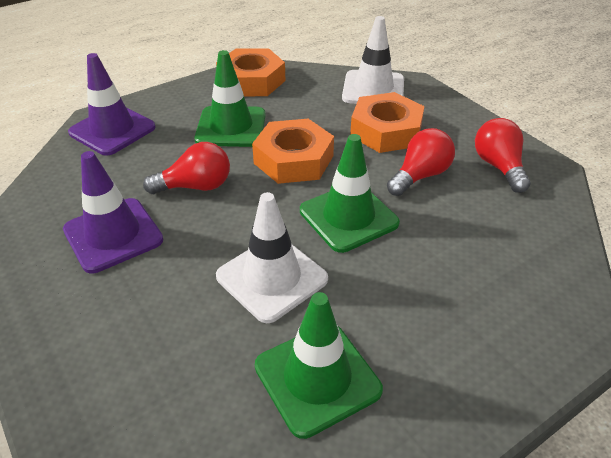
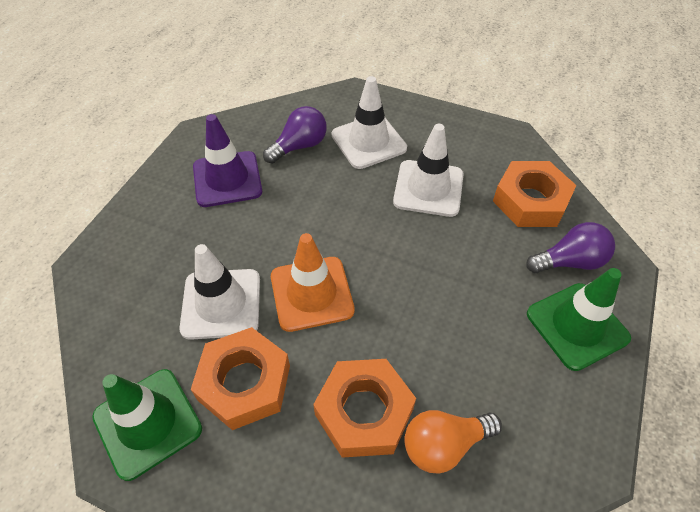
green traffic cone: [194,50,265,147] [255,292,383,439] [300,134,400,253] = 3 -> [92,369,202,481] [527,268,631,371] = 2
orange light bulb: none = 0 -> [404,410,502,473] = 1
orange traffic cone: none = 0 -> [271,233,355,332] = 1
purple light bulb: none = 0 -> [263,106,327,164] [526,222,615,273] = 2
purple traffic cone: [63,151,163,273] [68,53,156,156] = 2 -> [193,114,262,207] = 1
red light bulb: [143,142,230,194] [387,128,455,196] [475,118,531,193] = 3 -> none = 0
white traffic cone: [216,192,328,323] [342,16,404,104] = 2 -> [179,244,260,340] [332,76,407,169] [393,124,464,217] = 3

